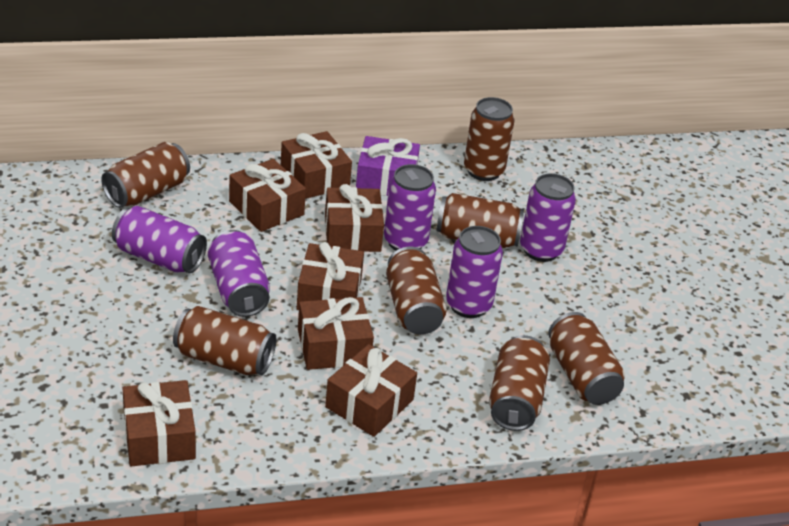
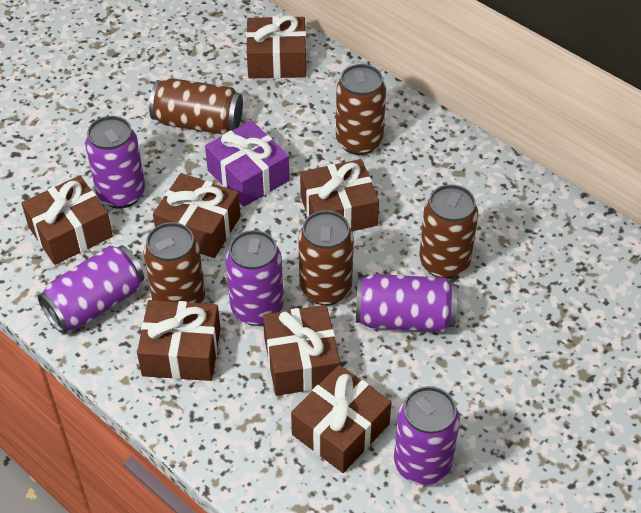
brown can: [101,142,190,208] [173,306,276,375] [386,246,447,335] [436,193,524,248] [464,97,514,181] [489,335,550,431] [548,312,625,405] = 7 -> [144,222,205,303] [149,78,243,134] [298,210,354,305] [336,64,386,155] [419,184,478,279] = 5

